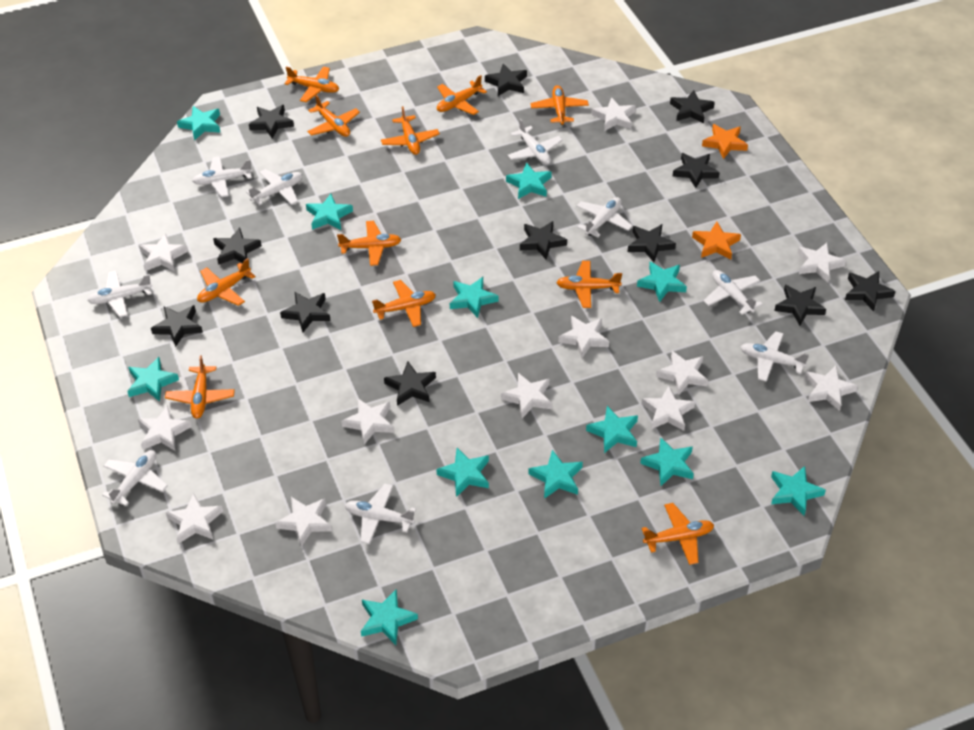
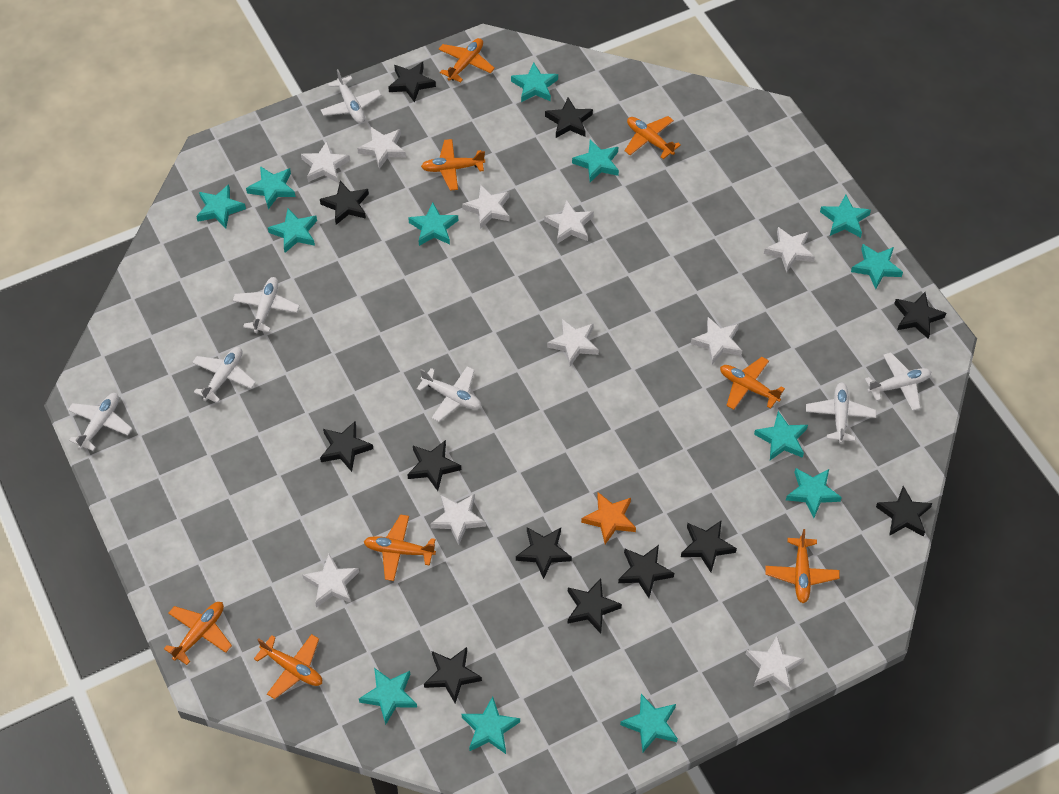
orange plane: [165,355,235,419] [197,258,256,306] [285,66,339,102] [307,95,360,137] [337,221,402,266] [372,280,436,327] [381,106,440,155] [437,75,487,115] [531,85,589,125] [556,261,622,308] [641,503,714,565] = 11 -> [164,602,232,665] [254,634,322,699] [363,514,436,581] [421,139,485,191] [439,38,495,83] [624,116,681,159] [720,357,785,410] [765,529,840,603] = 8
orange star: [692,221,741,260] [702,124,748,159] = 2 -> [581,492,636,544] = 1
turquoise star: [127,357,179,402] [177,106,221,140] [306,194,353,230] [361,590,418,645] [436,448,489,497] [450,277,498,318] [506,163,552,199] [528,450,583,499] [586,406,638,453] [637,262,687,302] [640,437,694,486] [771,466,826,516] = 12 -> [196,184,246,228] [246,166,296,209] [268,208,317,253] [359,668,417,725] [408,202,459,246] [462,696,520,754] [511,63,558,102] [572,140,619,182] [620,694,678,752] [754,411,808,460] [786,468,842,518] [820,194,871,238] [851,244,903,289] = 13
white plane: [87,271,152,317] [102,450,168,506] [192,156,253,197] [246,169,302,205] [345,484,416,544] [508,119,563,165] [576,197,633,237] [703,270,763,315] [741,331,809,382] = 9 -> [68,393,132,451] [192,347,256,403] [233,277,300,333] [321,69,381,123] [417,366,481,422] [806,382,876,444] [865,352,931,411] = 7
white star: [138,405,192,451] [139,233,188,271] [166,493,223,544] [275,497,332,547] [341,398,394,445] [501,373,552,418] [558,316,609,358] [592,97,636,131] [642,386,695,431] [656,351,708,396] [798,243,846,282] [805,366,858,411] = 12 -> [301,141,350,183] [302,554,359,607] [357,127,406,169] [430,494,486,545] [462,184,510,229] [544,200,594,244] [547,319,599,366] [691,317,742,364] [746,636,804,692] [764,227,815,272] = 10

